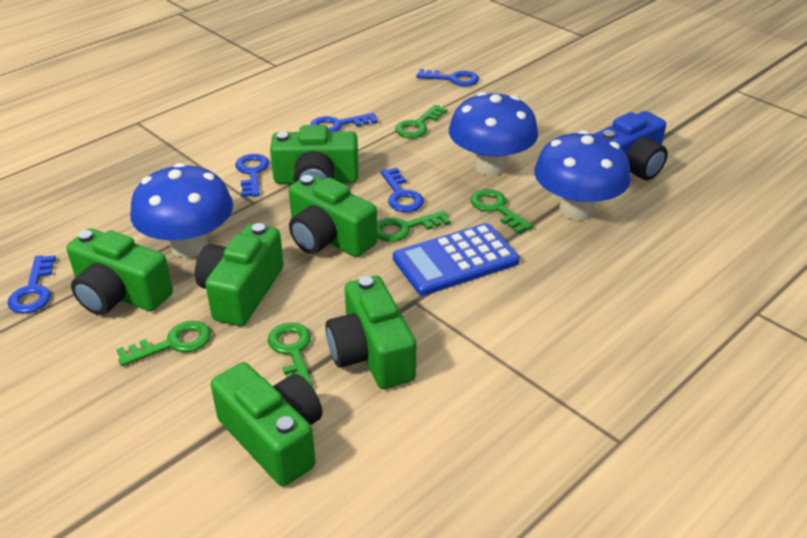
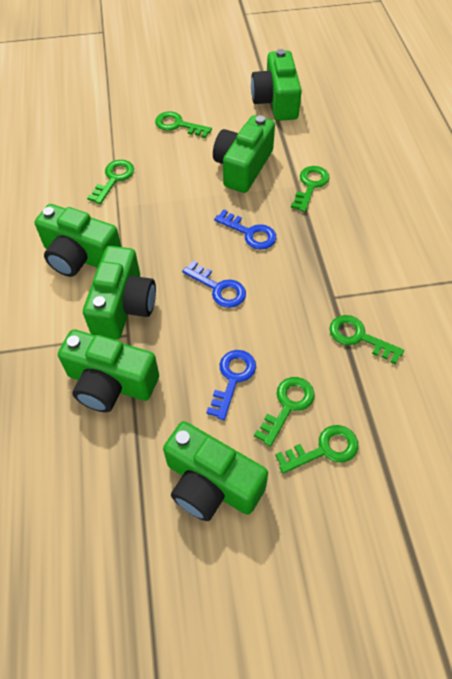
blue calculator: [393,223,520,295] = 1 -> none = 0
blue camera: [594,111,668,180] = 1 -> none = 0
blue key: [7,255,56,314] [235,154,270,197] [310,113,378,132] [380,168,424,212] [416,69,479,86] = 5 -> [182,261,246,308] [206,350,256,420] [214,209,276,250] = 3
blue mushroom: [130,163,233,258] [449,92,538,176] [534,130,631,220] = 3 -> none = 0
green key: [116,321,211,366] [268,322,313,388] [377,211,451,242] [395,105,447,138] [470,189,533,234] = 5 -> [87,160,134,204] [155,111,212,138] [254,377,315,447] [275,425,358,474] [291,166,329,212] [330,315,404,365] = 6

